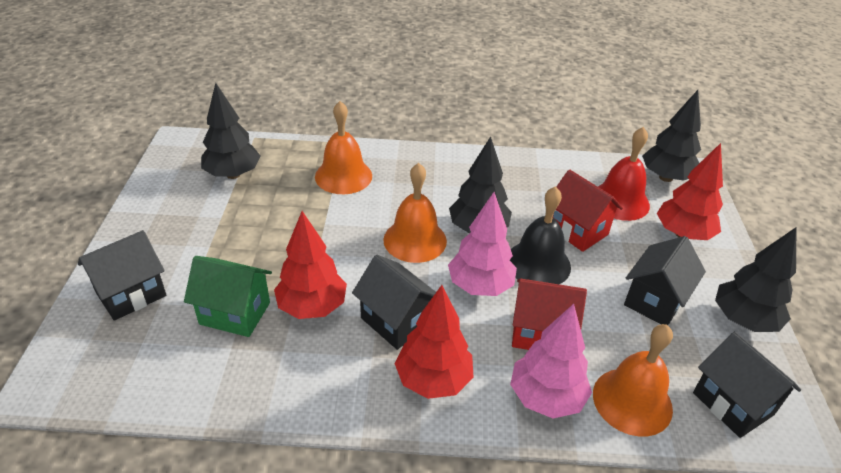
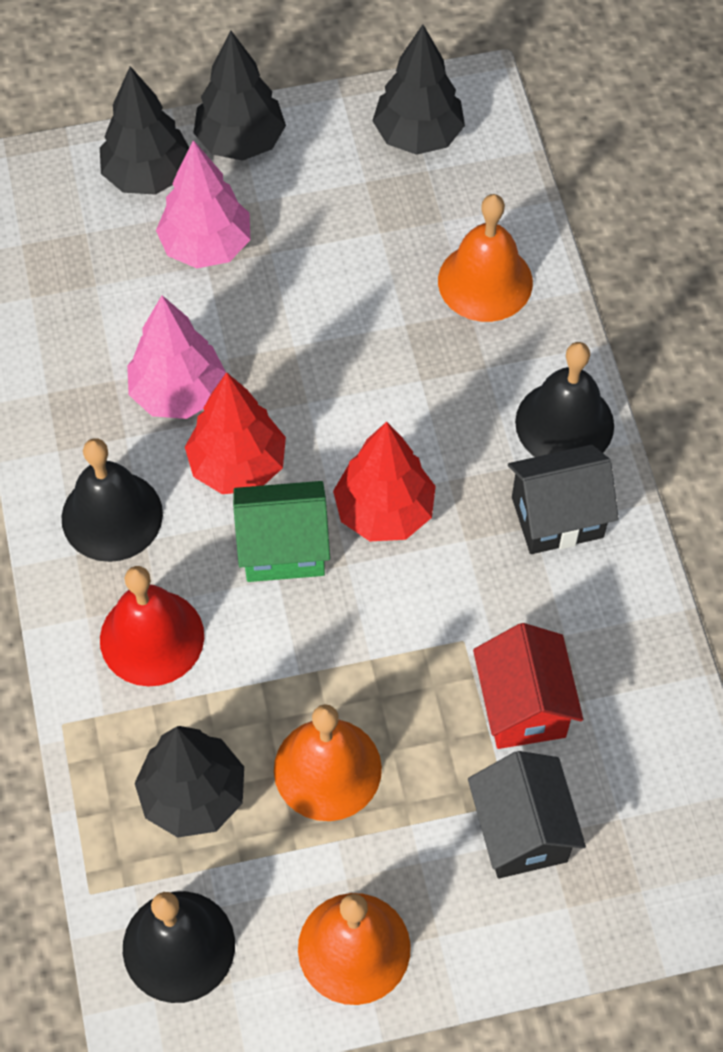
black bell: [510,186,571,284] = 1 -> [62,438,163,562] [123,891,235,1003] [515,342,614,457] = 3
black house: [78,230,166,321] [352,255,436,350] [624,236,706,325] [693,332,801,438] = 4 -> [468,751,586,878] [508,445,619,554] = 2
red house: [512,279,587,350] [553,169,623,252] = 2 -> [473,623,583,749] = 1
red tree: [274,211,347,319] [394,285,474,399] [657,143,723,240] = 3 -> [185,372,286,494] [333,422,436,541] = 2

